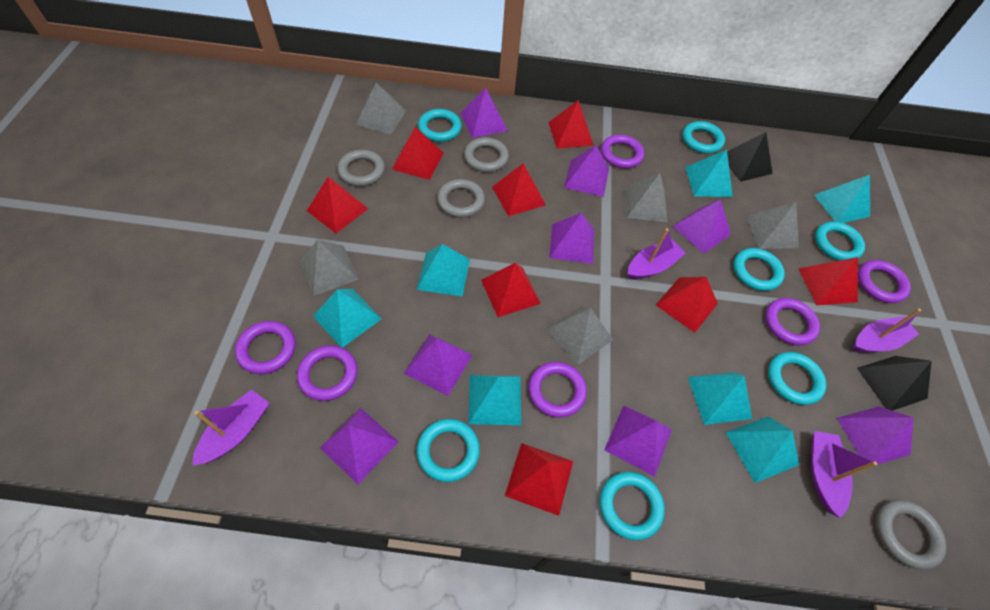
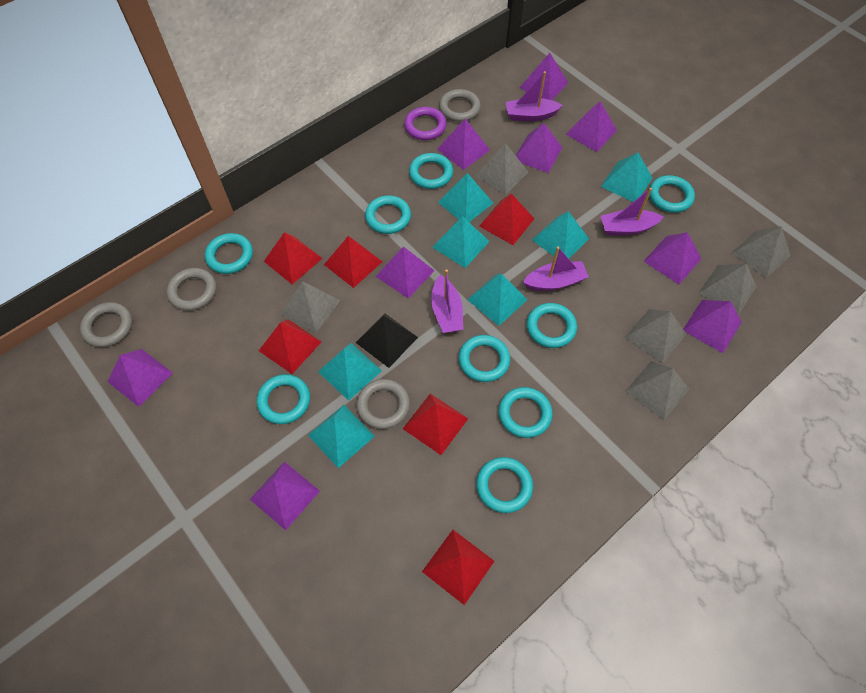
black pyramid: [727,132,773,182] [857,356,932,411] = 2 -> [356,313,418,368] = 1
grey pyramid: [299,240,359,296] [356,83,406,135] [547,306,613,365] [625,173,668,222] [746,202,799,249] = 5 -> [280,281,341,333] [475,143,528,195] [625,309,686,364] [625,361,689,421] [698,264,756,315] [732,226,791,278] = 6
purple pyramid: [320,408,399,484] [404,334,472,396] [460,87,508,138] [549,213,594,264] [564,145,609,197] [604,405,672,477] [672,200,731,254] [837,407,914,465] = 8 -> [108,349,173,407] [250,462,320,530] [376,246,435,299] [437,119,490,170] [516,123,562,173] [519,53,568,100] [566,101,617,152] [644,232,702,284] [683,300,742,353] = 9
purple ring: [235,321,296,374] [297,345,358,401] [528,362,587,418] [601,135,644,168] [765,298,820,346] [858,260,911,303] = 6 -> [404,107,446,140] = 1
red pyramid: [307,177,368,233] [392,127,443,180] [481,263,541,317] [492,163,546,216] [505,443,573,516] [548,100,594,149] [656,277,718,333] [798,257,858,305] = 8 -> [259,319,321,374] [264,232,323,284] [324,236,383,288] [403,394,468,455] [422,530,495,605] [479,193,534,245] = 6
turquoise ring: [417,419,480,482] [418,109,462,142] [600,472,665,540] [682,121,725,154] [733,248,785,291] [768,352,827,405] [815,221,865,261] = 7 -> [205,233,253,274] [257,374,310,424] [365,195,411,234] [409,153,453,189] [459,335,510,382] [476,457,533,513] [499,387,552,438] [527,303,577,348] [649,175,695,213] = 9

